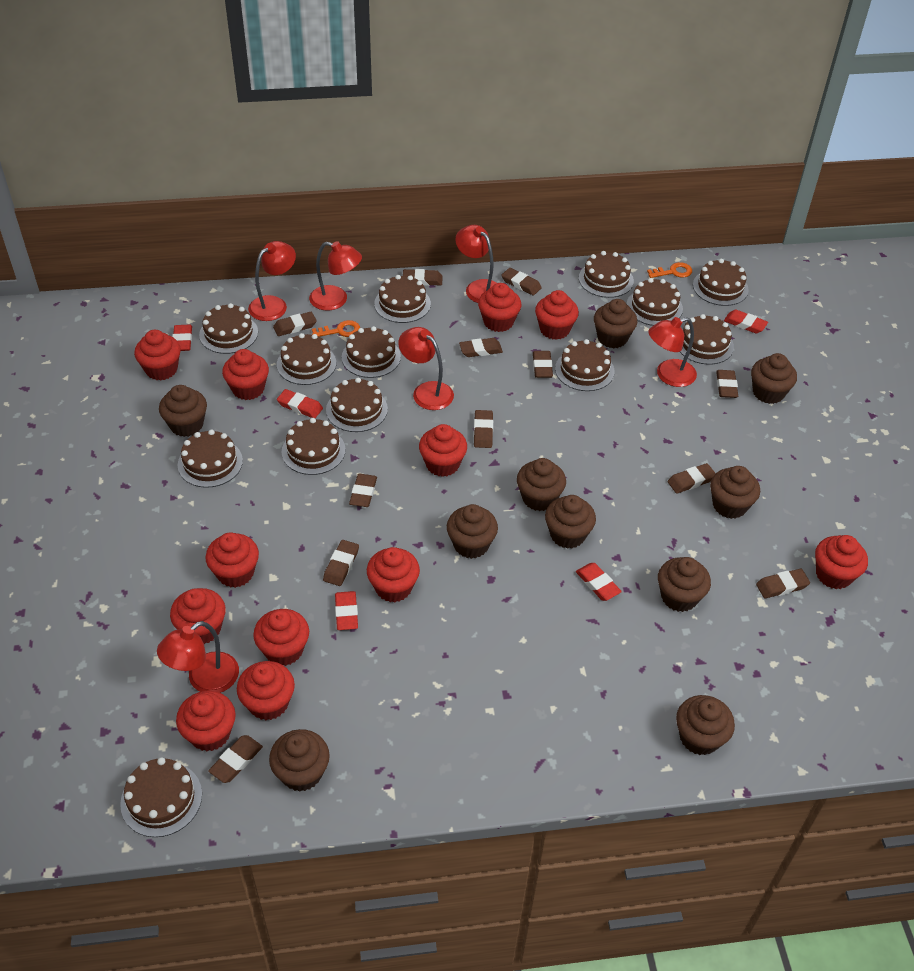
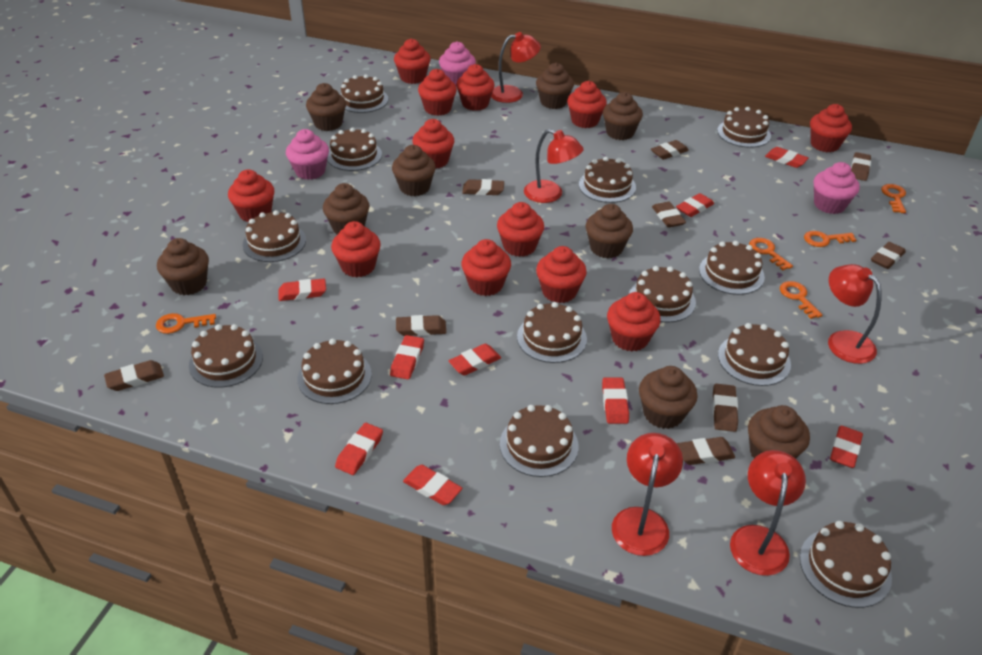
brown cupcake: [159,385,207,437] [269,729,330,792] [447,504,498,559] [517,458,566,511] [545,495,596,549] [594,299,637,348] [658,557,711,612] [676,695,735,755] [710,466,760,519] [751,353,797,404] = 10 -> [157,238,209,295] [306,83,346,131] [323,183,369,235] [392,145,436,196] [536,63,574,109] [586,204,633,258] [603,92,643,140] [639,366,698,429] [748,405,810,459] = 9
brown eraser: [208,735,263,783] [273,312,317,336] [323,540,359,586] [349,474,377,507] [403,269,443,286] [459,338,503,357] [474,410,493,448] [501,268,542,295] [533,351,553,378] [668,463,716,494] [716,370,738,398] [756,569,810,598] = 12 -> [104,360,164,391] [396,315,446,336] [462,179,504,195] [651,140,689,160] [652,202,686,228] [676,437,735,465] [713,384,738,432] [851,152,871,181] [871,242,906,269] = 9
orange key: [312,320,360,337] [647,262,692,278] = 2 -> [156,313,216,334] [749,238,793,270] [780,281,823,319] [804,231,856,247] [881,184,906,213] = 5
pink cupcake: none = 0 -> [286,129,329,180] [439,41,476,87] [814,162,860,214] = 3
red eraser: [172,324,192,351] [277,389,323,418] [335,591,358,630] [576,563,622,601] [724,309,768,334] = 5 -> [278,278,326,301] [335,423,383,475] [390,335,424,379] [403,465,462,505] [449,344,501,376] [602,377,629,424] [676,193,714,217] [765,147,809,168] [830,426,863,468] = 9
red lamp: [157,621,239,693] [248,241,296,321] [309,241,362,311] [398,327,454,410] [455,225,497,303] [648,317,697,387] = 6 -> [491,32,541,103] [524,129,584,203] [612,433,683,556] [730,450,806,576] [828,264,882,364] = 5

